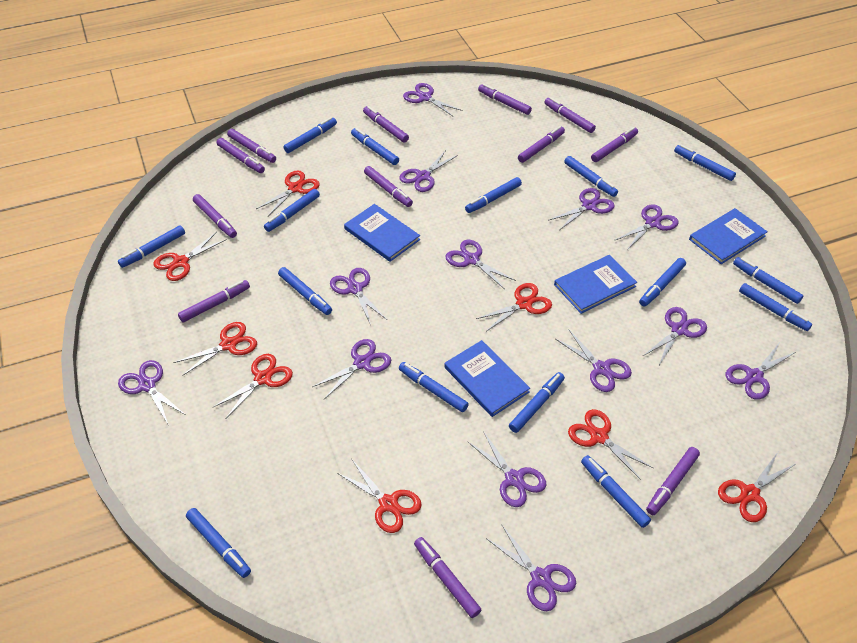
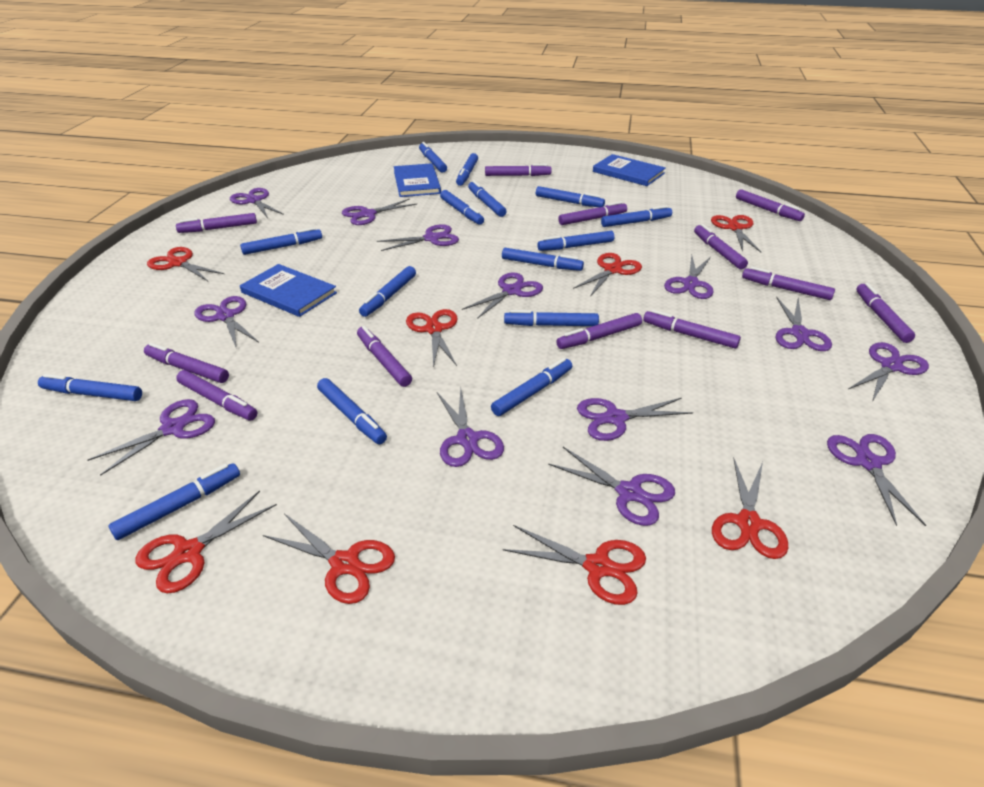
blue book: [344,204,420,262] [444,340,530,417] [554,255,637,314] [689,208,768,264] = 4 -> [240,264,337,317] [394,163,441,197] [593,154,666,186] = 3

